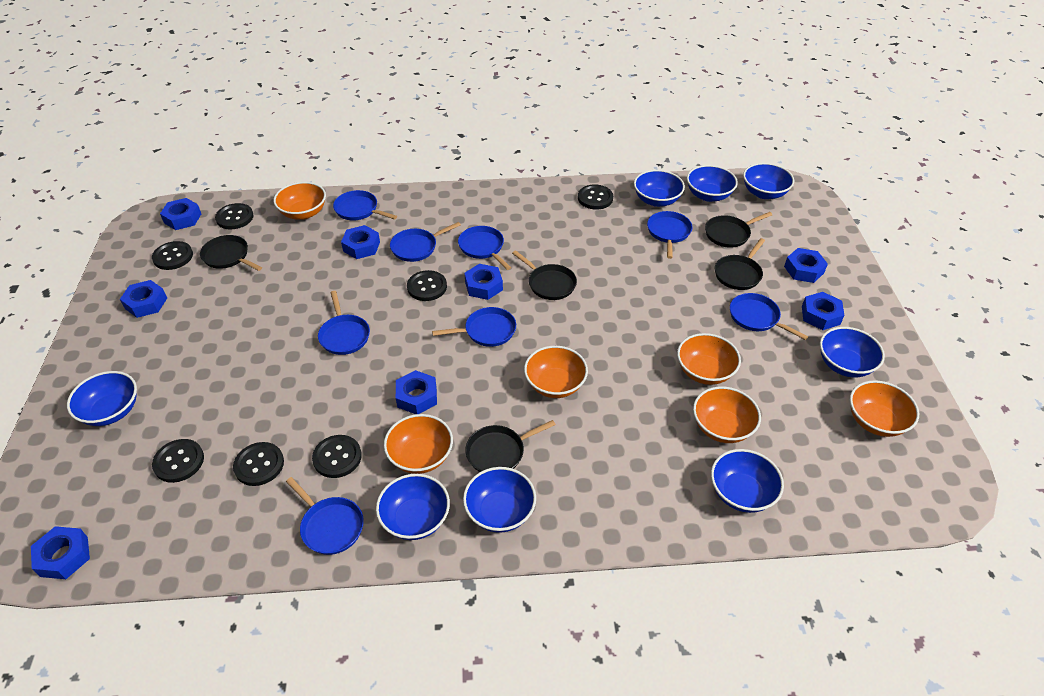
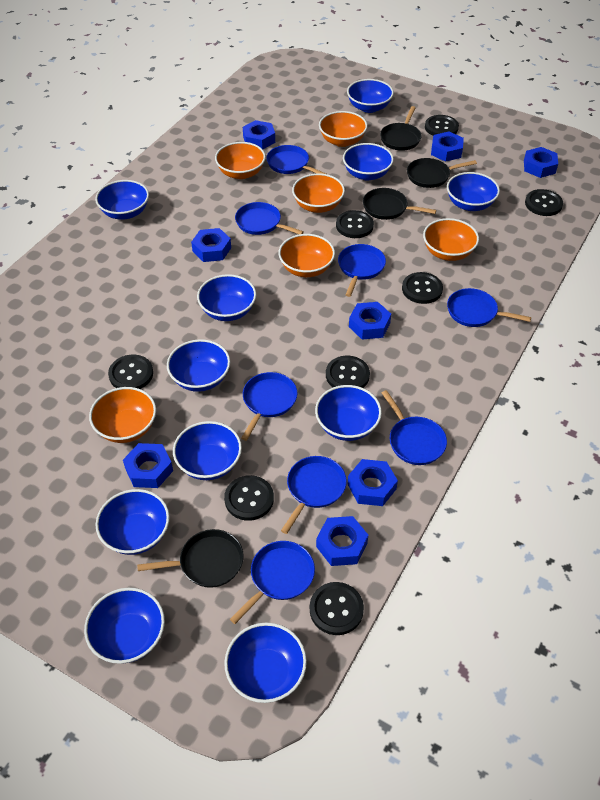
black button: [152,241,193,270] [152,439,204,483] [215,203,254,230] [233,442,284,486] [312,435,362,478] [407,270,447,301] [578,184,613,210] = 7 -> [108,355,153,389] [224,475,274,521] [310,582,364,635] [326,356,370,388] [336,210,374,238] [402,272,443,304] [425,115,459,136] [525,189,563,216] = 8
black pan: [200,235,262,271] [465,420,556,472] [512,250,577,300] [705,212,772,248] [715,238,765,290] = 5 -> [137,529,244,588] [363,188,436,220] [380,106,422,151] [407,158,477,188] = 4
blue bowl: [67,371,137,426] [376,474,450,540] [463,467,536,533] [634,170,685,207] [687,165,738,202] [711,449,784,513] [743,163,794,199] [820,327,885,377] = 8 -> [84,588,165,664] [95,180,149,220] [96,489,169,555] [167,339,230,392] [173,421,242,480] [197,274,256,321] [224,623,307,703] [315,385,382,441] [343,143,394,181] [347,79,394,113] [447,172,500,211] = 11

